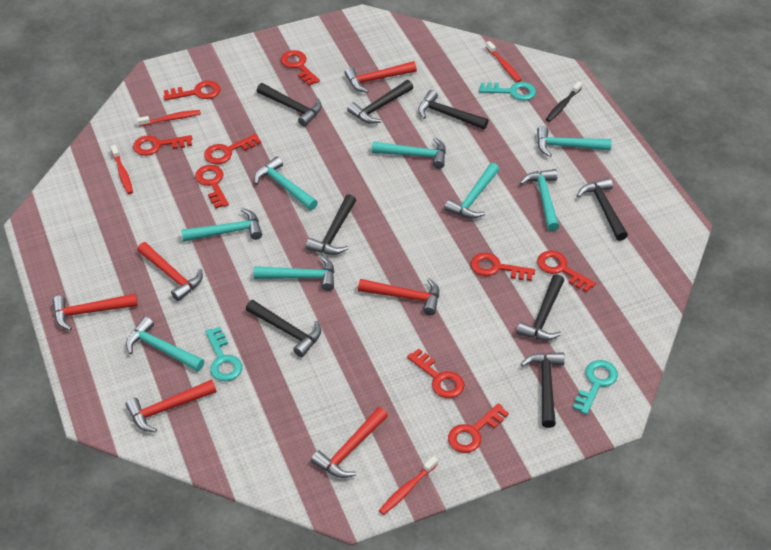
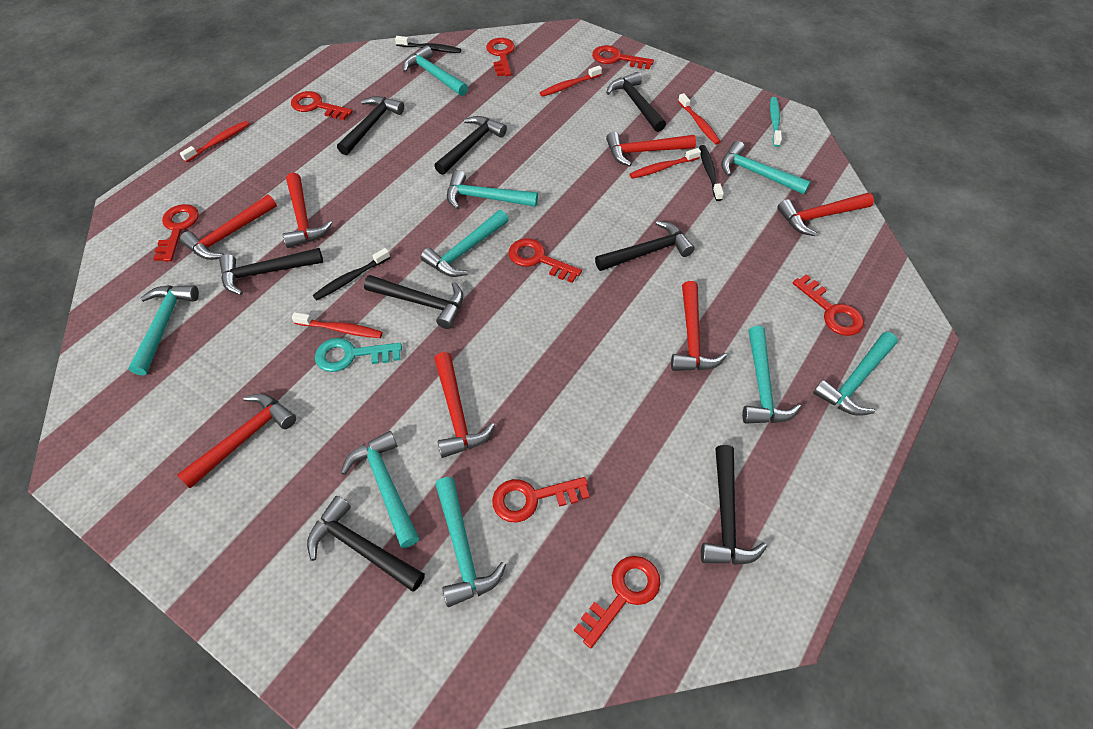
black toothbrush: [546,81,583,122] = 1 -> [312,248,391,301] [395,36,461,53] [699,145,724,201] = 3
red hammer: [52,293,138,331] [125,380,216,433] [137,242,203,301] [311,407,388,478] [344,61,417,93] [358,278,439,315] = 6 -> [177,394,296,488] [180,194,277,260] [283,173,332,248] [434,352,495,458] [606,132,696,166] [671,281,727,371] [777,193,874,236] = 7
red key: [133,135,192,156] [163,81,220,100] [195,165,229,208] [204,134,261,164] [281,50,320,86] [407,348,465,398] [448,403,509,453] [471,253,535,281] [537,251,596,292] = 9 -> [153,204,199,262] [291,91,353,120] [486,38,515,76] [492,477,589,523] [509,238,582,283] [574,556,661,648] [592,45,654,69] [793,274,864,336] = 8
red toothbrush: [111,145,133,194] [137,110,201,127] [379,456,438,515] [486,41,521,82] = 4 -> [180,121,250,162] [292,312,383,338] [540,66,602,97] [630,148,701,179] [678,93,721,145] = 5
turquoise hammer: [126,317,204,371] [181,208,262,242] [254,156,318,210] [254,255,334,291] [372,138,446,169] [444,163,500,219] [520,169,559,231] [537,126,612,157] = 8 -> [128,285,199,375] [341,431,419,548] [403,45,468,96] [421,210,509,277] [435,477,506,607] [447,170,538,210] [721,141,811,194] [742,326,801,424] [813,332,898,416] = 9
turquoise key: [205,327,242,381] [479,82,536,101] [573,360,618,415] = 3 -> [315,338,402,372] = 1
turquoise toothbrush: none = 0 -> [770,97,782,147] = 1

